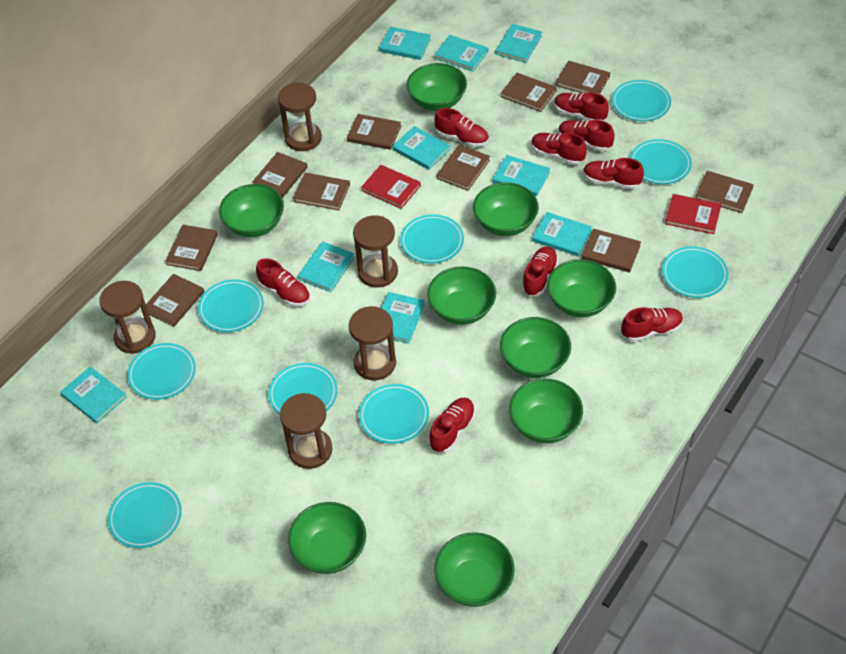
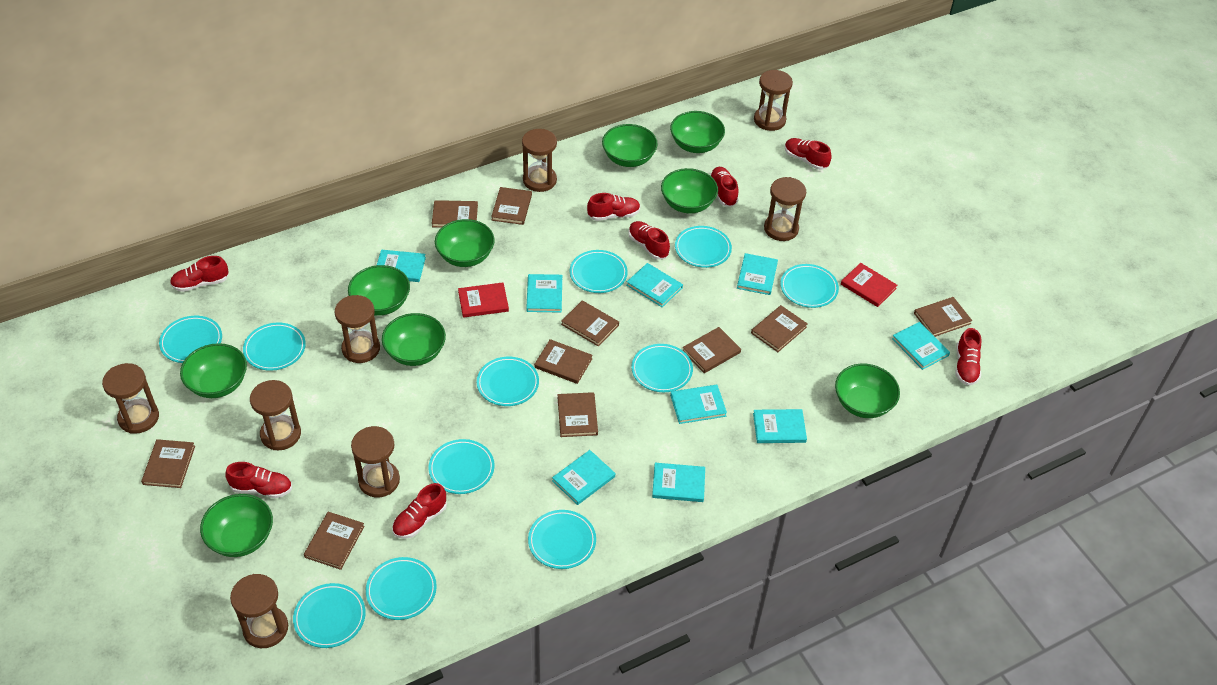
brown hourglass: [99,281,156,354] [278,83,322,151] [280,393,333,469] [349,306,396,381] [353,215,398,288] = 5 -> [102,363,159,434] [230,574,288,648] [250,380,301,450] [334,295,380,363] [351,426,400,497] [522,129,557,192] [754,70,793,131] [764,177,806,241] = 8
red shoe: [256,258,310,307] [429,397,475,453] [434,108,489,147] [522,246,559,297] [531,133,587,165] [554,92,609,121] [558,120,615,151] [583,158,644,189] [621,307,683,342] = 9 -> [170,256,229,292] [225,462,292,498] [392,483,447,539] [587,193,640,221] [628,221,670,260] [710,167,739,207] [785,138,832,170] [956,328,981,385] = 8
turquoise plate: [108,482,182,548] [127,343,196,400] [198,279,264,332] [268,363,338,415] [359,384,429,444] [400,214,464,264] [612,80,671,122] [630,139,692,184] [662,246,728,298] = 9 -> [159,316,222,363] [243,323,306,371] [293,583,366,648] [366,557,437,620] [429,439,494,494] [477,357,539,406] [528,510,596,569] [570,250,628,293] [631,344,693,392] [675,226,732,268] [780,264,839,308] = 11

